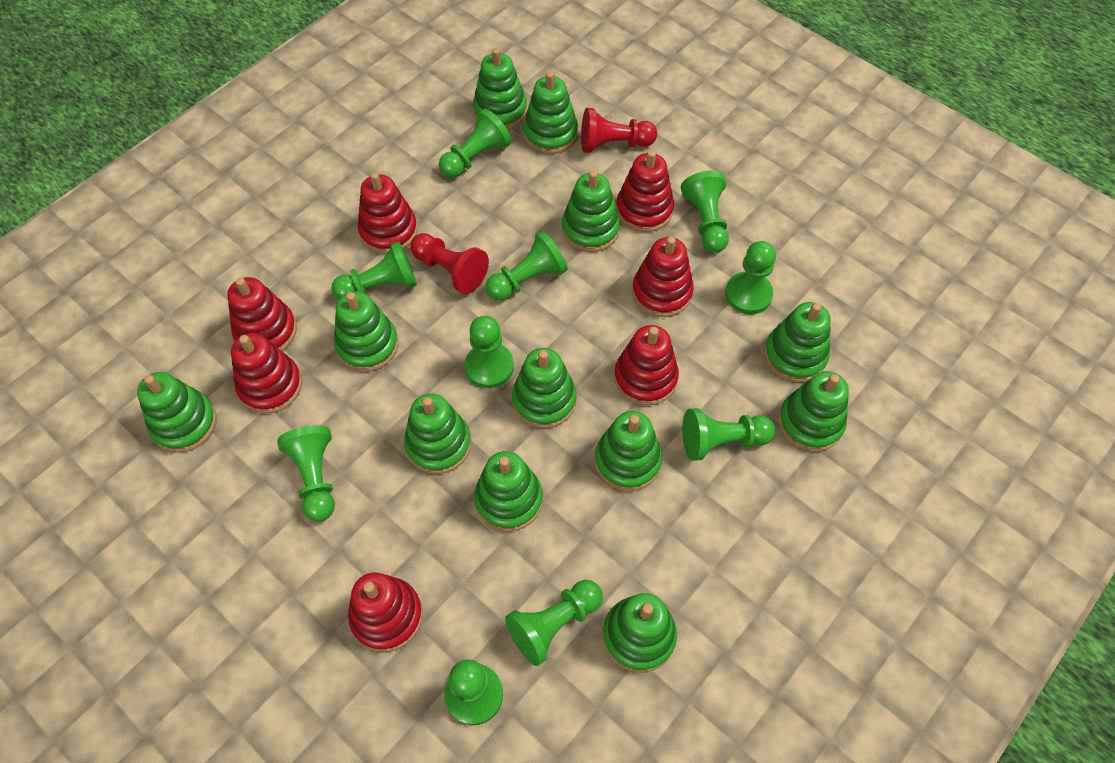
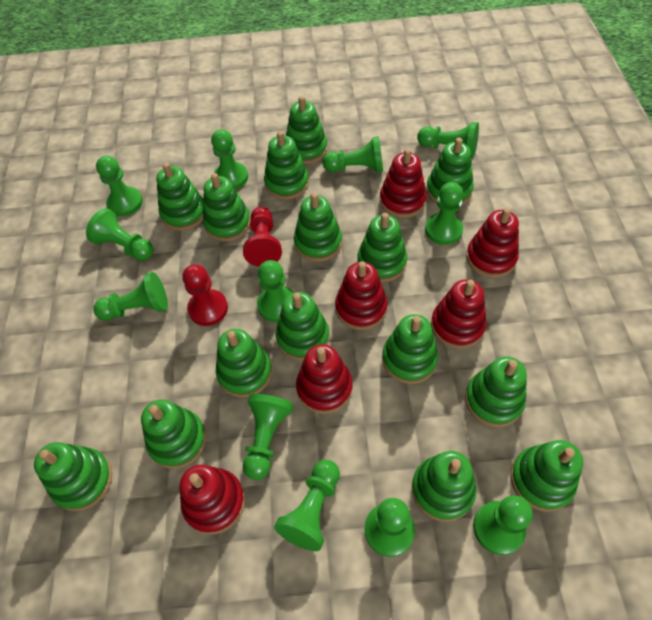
green pawn: [277,426,335,522] [331,241,417,300] [439,108,511,178] [444,659,503,725] [465,316,514,388] [486,231,568,301] [505,580,603,666] [681,171,729,253] [682,408,776,461] [725,241,776,314] = 10 -> [86,208,153,261] [93,272,168,321] [96,156,143,216] [211,129,248,189] [243,394,294,480] [257,260,294,322] [274,460,340,551] [323,136,383,173] [364,498,415,557] [417,122,479,158] [425,182,463,245] [473,495,533,555] = 12
green stacking toy: [137,372,217,453] [334,291,398,372] [404,394,471,474] [473,48,527,130] [474,451,543,532] [512,348,577,428] [523,71,578,154] [562,170,620,252] [595,411,662,491] [603,593,677,673] [764,302,831,382] [778,371,849,452] = 12 -> [34,442,112,511] [141,399,206,469] [156,163,204,231] [203,173,251,241] [216,329,272,398] [264,131,309,200] [276,292,329,361] [286,96,328,164] [294,193,342,262] [357,213,407,282] [382,314,438,384] [412,451,476,522] [426,138,474,205] [465,356,527,427] [510,440,583,512] = 15
red stacking toy: [227,277,297,351] [231,333,302,414] [348,572,423,652] [357,172,418,254] [614,325,679,405] [616,150,674,232] [632,236,694,317] = 7 -> [180,465,245,534] [296,344,353,414] [335,261,388,330] [380,148,427,218] [431,279,487,349] [466,208,519,278] = 6

